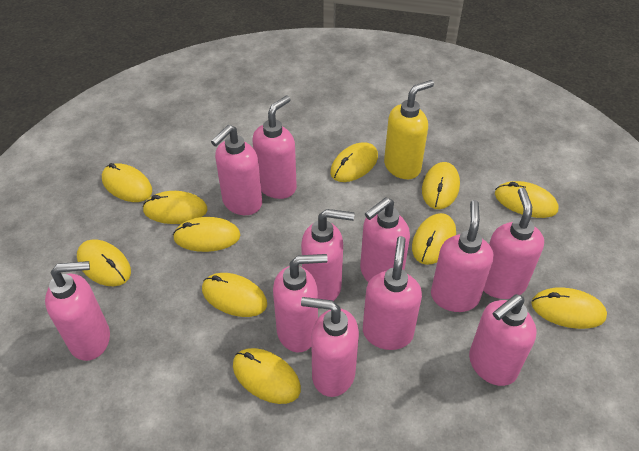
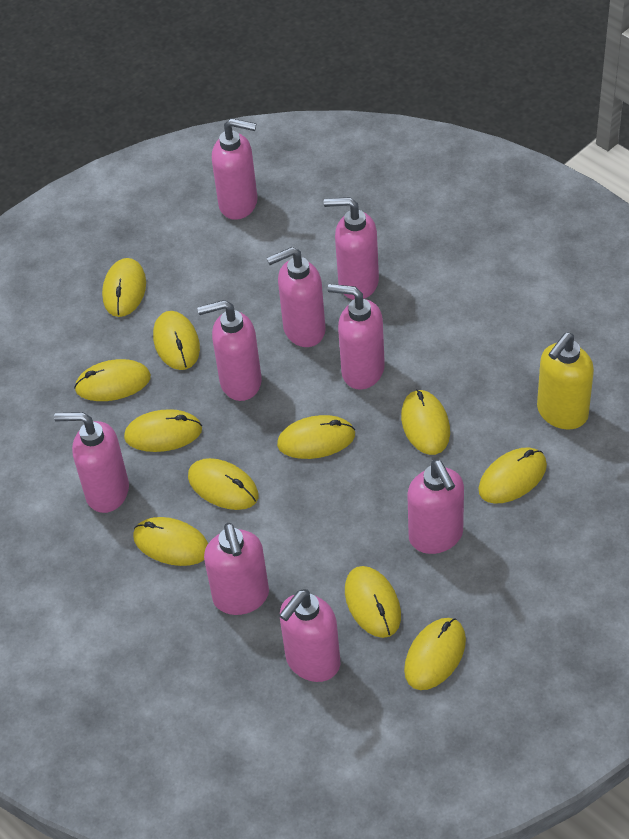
pink soap dispenser: [45,261,110,361] [211,125,262,215] [253,95,297,199] [273,254,328,352] [301,209,354,301] [301,297,359,397] [360,197,410,283] [363,236,422,350] [431,200,494,312] [469,294,537,386] [483,188,544,299] = 11 -> [54,412,129,513] [197,300,262,401] [204,523,269,615] [212,118,258,220] [267,247,326,347] [279,589,340,682] [324,197,379,300] [328,284,385,390] [407,460,464,554] = 9

